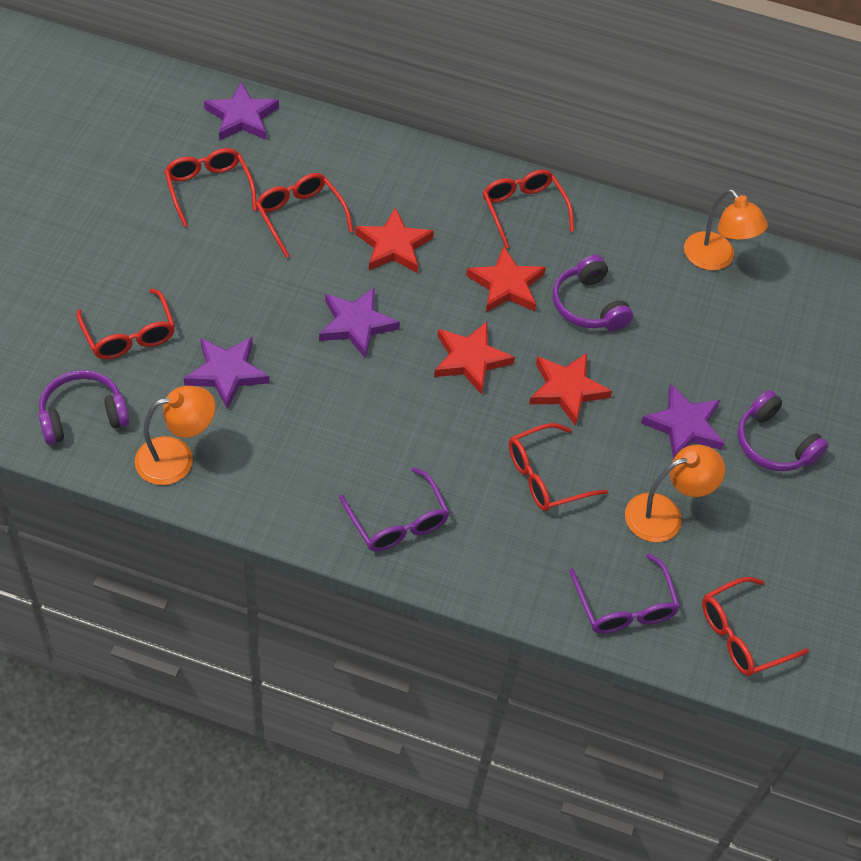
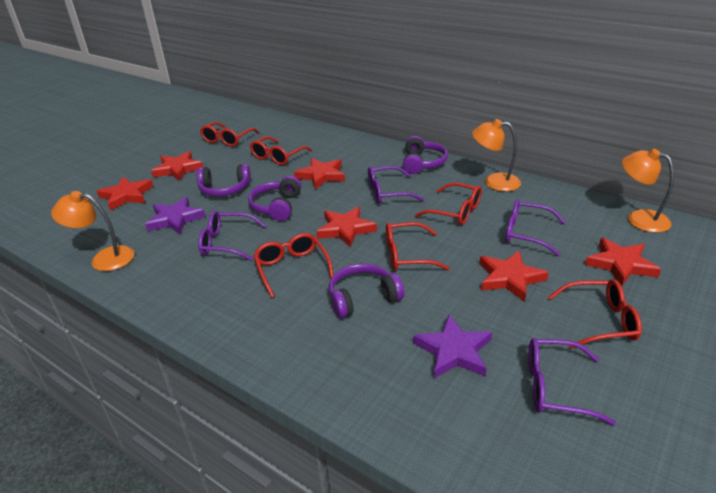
purple glasses: [339,468,450,552] [569,553,680,633] = 2 -> [198,211,266,261] [368,166,424,204] [506,199,566,256] [528,338,616,426] = 4
purple headphones: [39,370,130,445] [553,255,633,331] [737,390,829,471] = 3 -> [196,164,251,196] [248,176,301,221] [329,264,404,318] [403,136,448,174] = 4
purple star: [184,337,270,409] [204,82,279,141] [319,288,400,359] [641,384,724,459] = 4 -> [145,197,206,234] [413,314,492,378] = 2
red star: [355,207,434,273] [434,322,515,395] [466,246,546,312] [529,353,612,426] = 4 -> [97,177,153,211] [151,151,203,181] [294,158,345,189] [316,207,377,247] [479,251,549,302] [585,237,661,287] = 6

